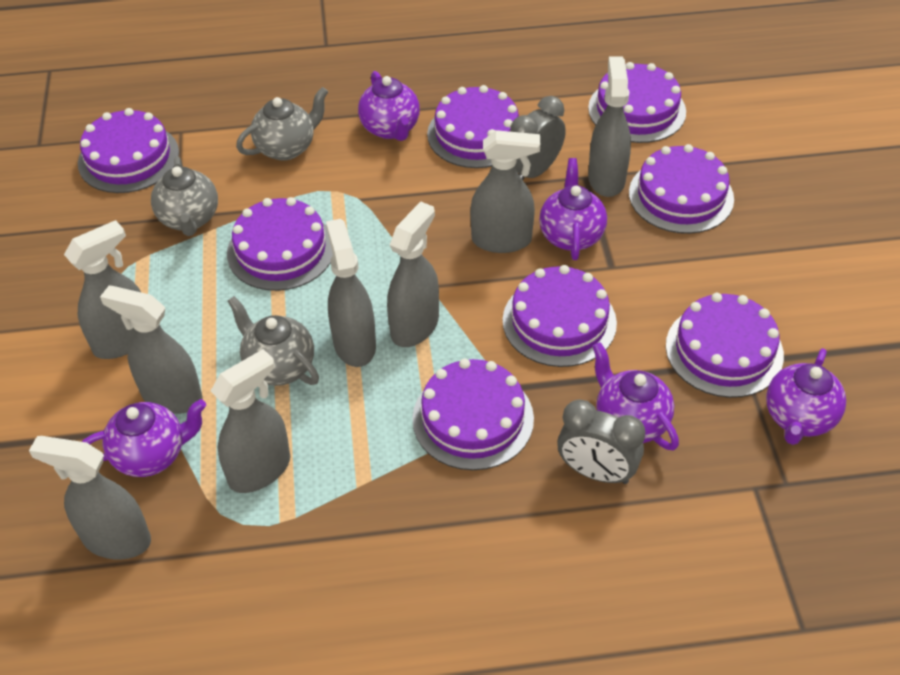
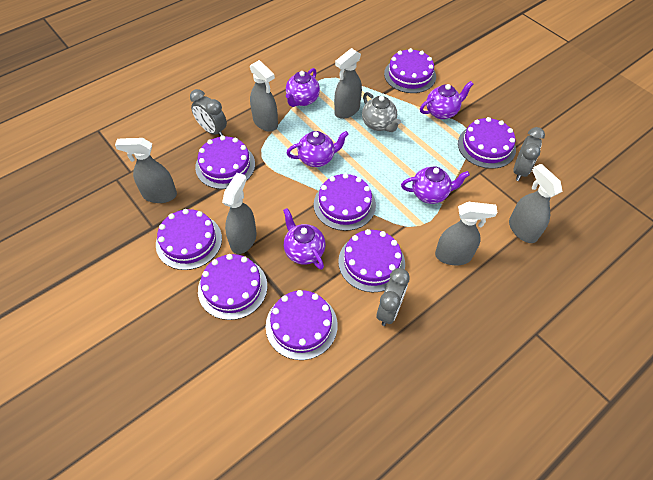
grey clock: [510,96,566,180] [557,399,645,484] = 2 -> [190,89,227,137] [377,268,410,326] [514,127,545,181] = 3
grey spray bottle: [29,436,151,560] [64,220,141,359] [100,286,203,414] [211,349,290,493] [326,219,376,367] [387,202,439,347] [470,130,540,253] [588,56,631,197] = 8 -> [115,138,177,203] [222,173,257,254] [250,60,278,132] [334,48,362,119] [435,202,497,265] [509,164,562,243] = 6
grey teapot: [151,156,218,236] [228,296,319,386] [236,87,328,161] = 3 -> [362,92,401,132] = 1

